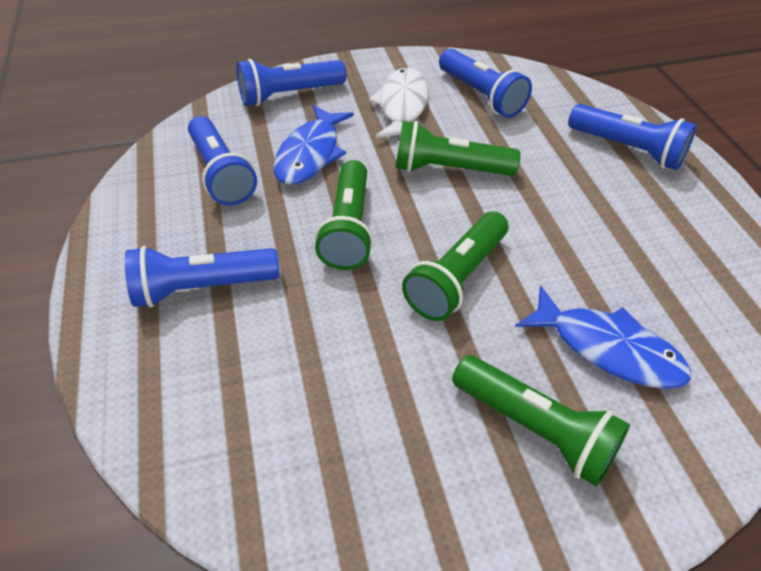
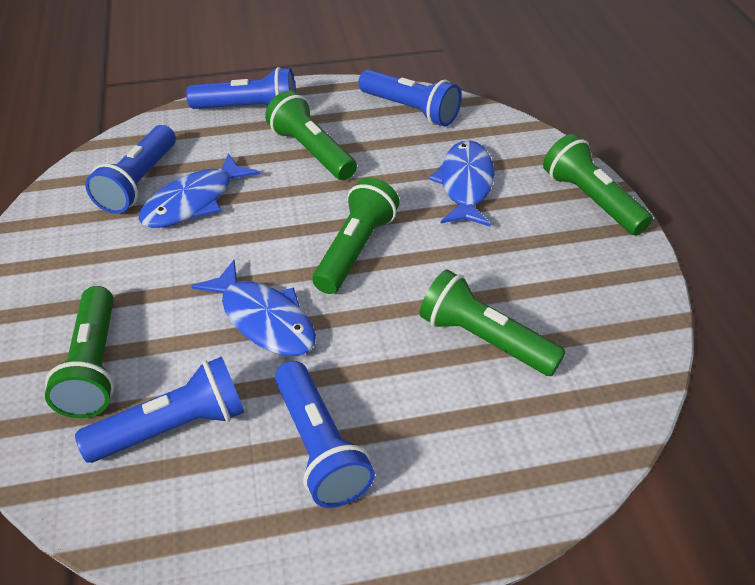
blue fish: [273,105,354,185] [515,286,691,389] = 2 -> [139,153,260,228] [191,260,316,356] [429,140,494,227] = 3
green flashlight: [315,160,373,270] [396,121,521,176] [402,211,508,321] [452,355,630,487] = 4 -> [45,286,114,418] [265,90,357,180] [312,177,399,294] [420,269,566,376] [543,134,653,236] = 5
white fish: [369,68,429,138] = 1 -> none = 0

